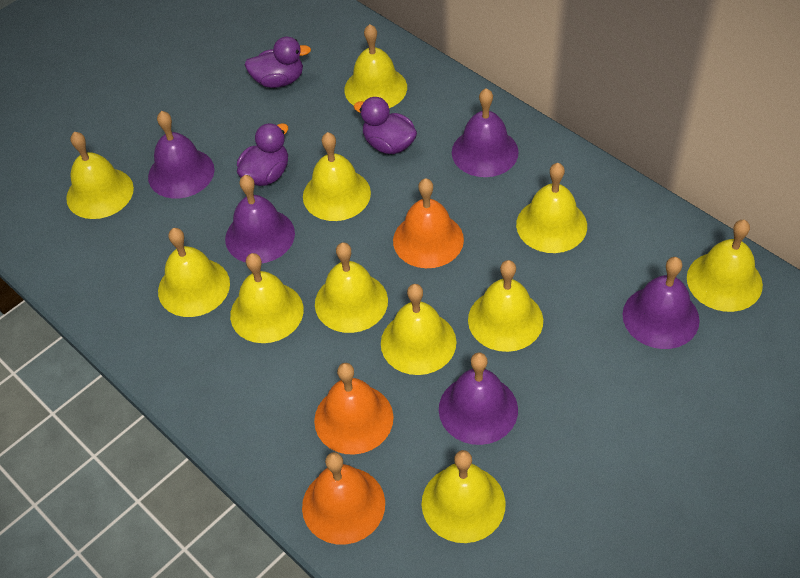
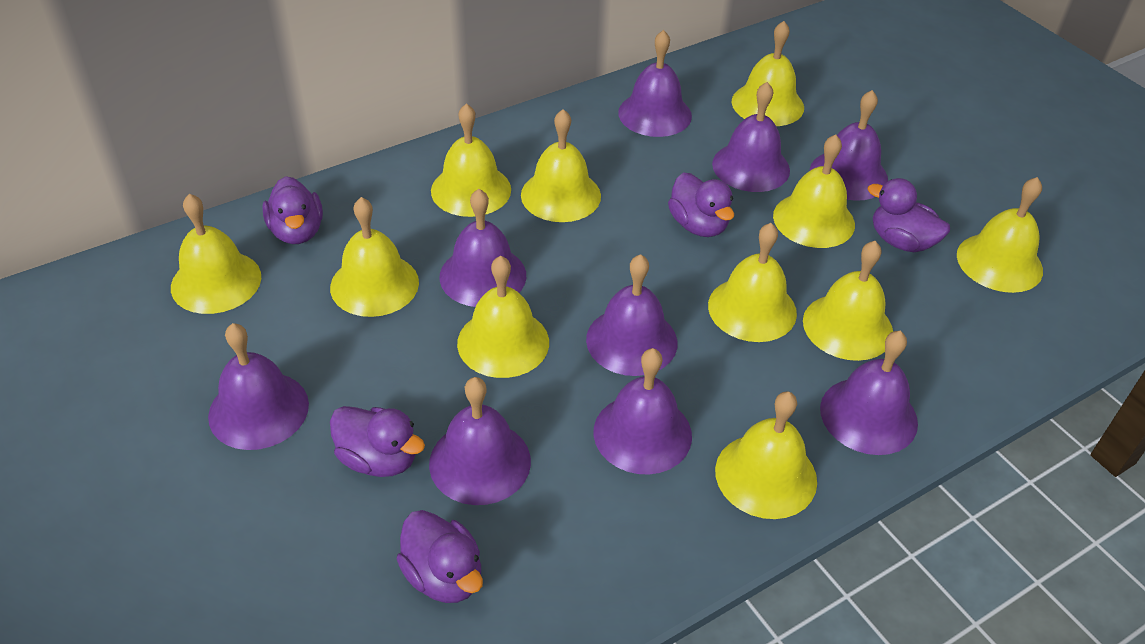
orange bell: [302,452,385,545] [314,363,394,455] [393,178,464,268] = 3 -> none = 0
purple bell: [148,111,215,198] [225,175,295,263] [439,352,518,445] [452,88,519,177] [622,257,700,349] = 5 -> [208,323,309,450] [429,377,531,505] [440,189,526,307] [586,254,677,376] [594,348,692,474] [618,30,692,137] [712,82,790,192] [810,90,888,201] [820,331,918,455] = 9
purple duck: [237,123,288,186] [244,37,311,88] [353,97,417,154] = 3 -> [262,176,323,244] [330,406,425,477] [396,510,483,603] [668,172,734,237] [868,178,950,252] = 5

